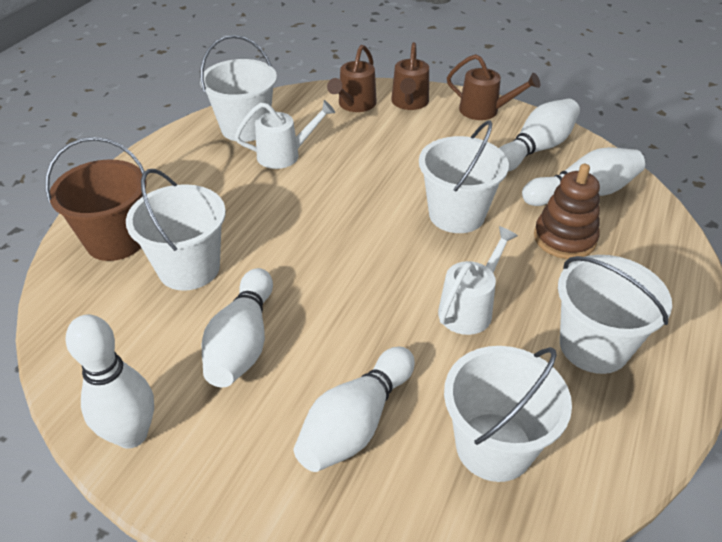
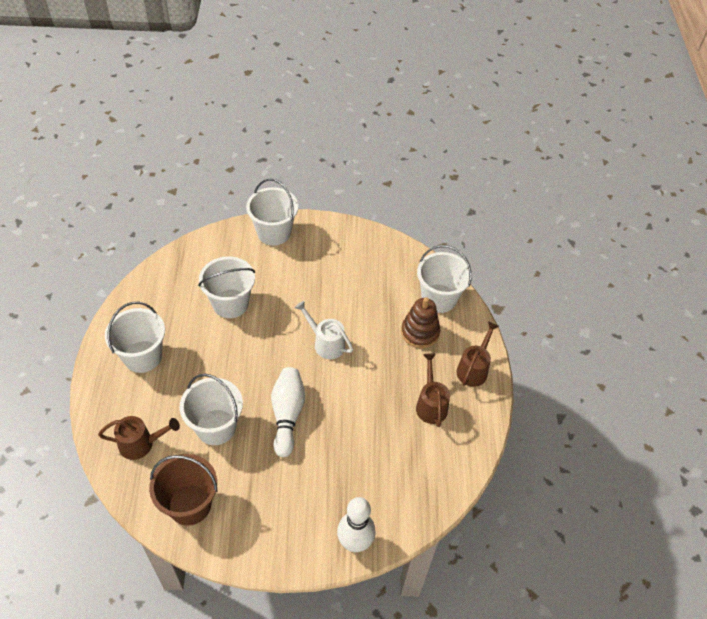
white bowling pin: [65,314,154,449] [202,268,273,387] [294,347,415,472] [499,99,580,171] [522,147,645,206] = 5 -> [271,367,305,457] [337,497,376,552] = 2
white watering can: [235,100,335,169] [438,226,518,335] = 2 -> [295,301,353,359] = 1

